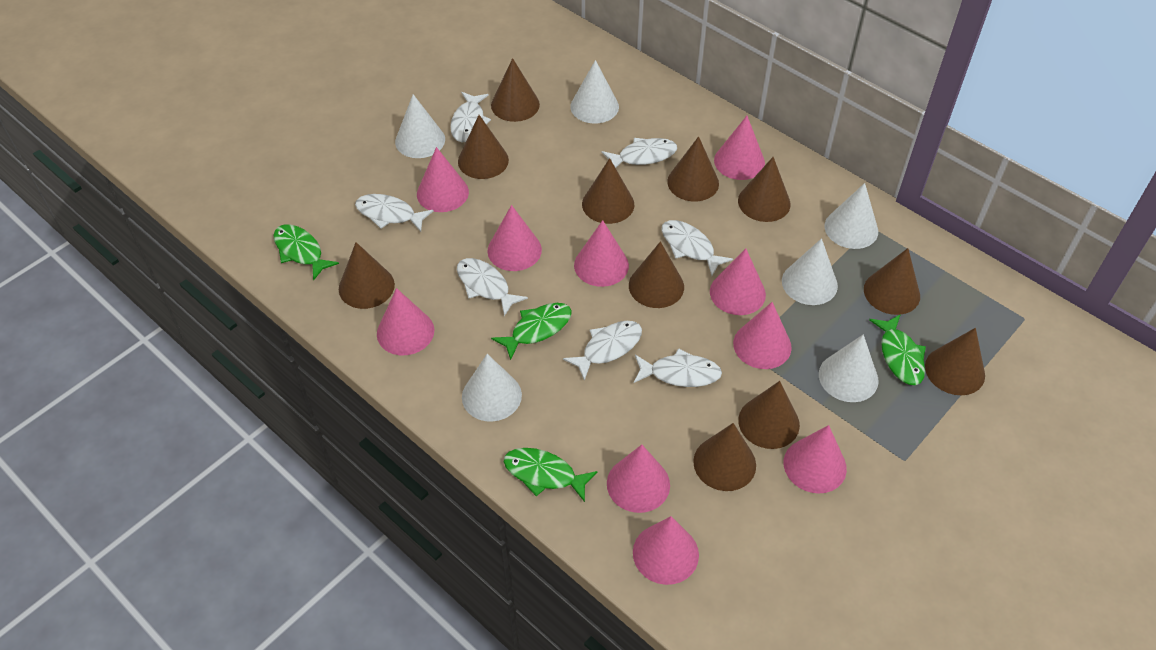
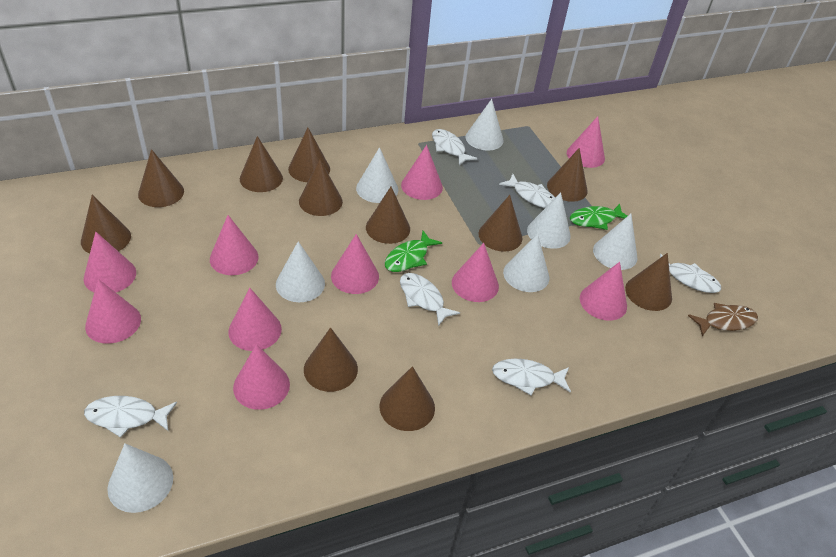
brown fish: none = 0 -> [688,303,758,336] = 1
green fish: [273,224,339,281] [491,303,572,360] [504,448,597,502] [869,314,926,385] = 4 -> [385,231,442,272] [570,204,627,230] = 2
white cone: [395,94,445,158] [462,354,522,422] [570,60,619,124] [782,238,838,305] [819,335,879,402] [824,183,878,249] = 6 -> [107,443,173,513] [276,241,325,302] [356,147,398,203] [466,99,503,151] [503,234,549,292] [527,192,571,249] [593,214,638,270] = 7
white fish: [355,194,434,232] [450,92,491,142] [457,258,528,316] [563,321,642,381] [601,138,677,168] [634,348,722,387] [662,220,733,276] = 7 -> [84,396,177,438] [400,273,460,326] [432,129,478,166] [492,359,571,395] [499,174,555,208] [660,254,721,293] = 6

